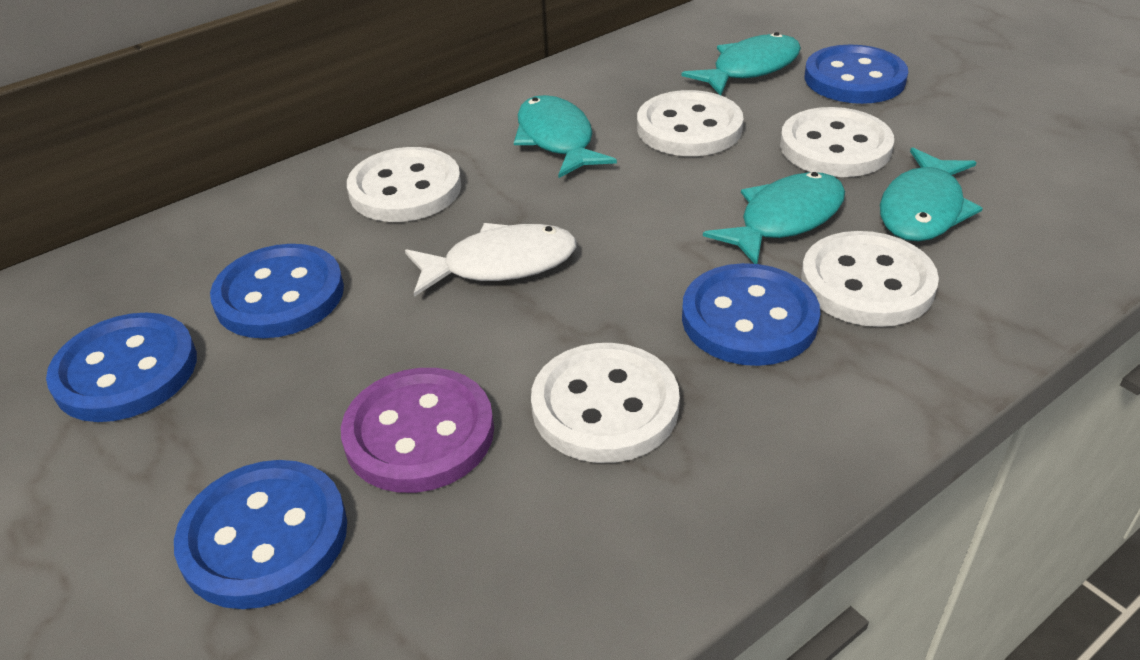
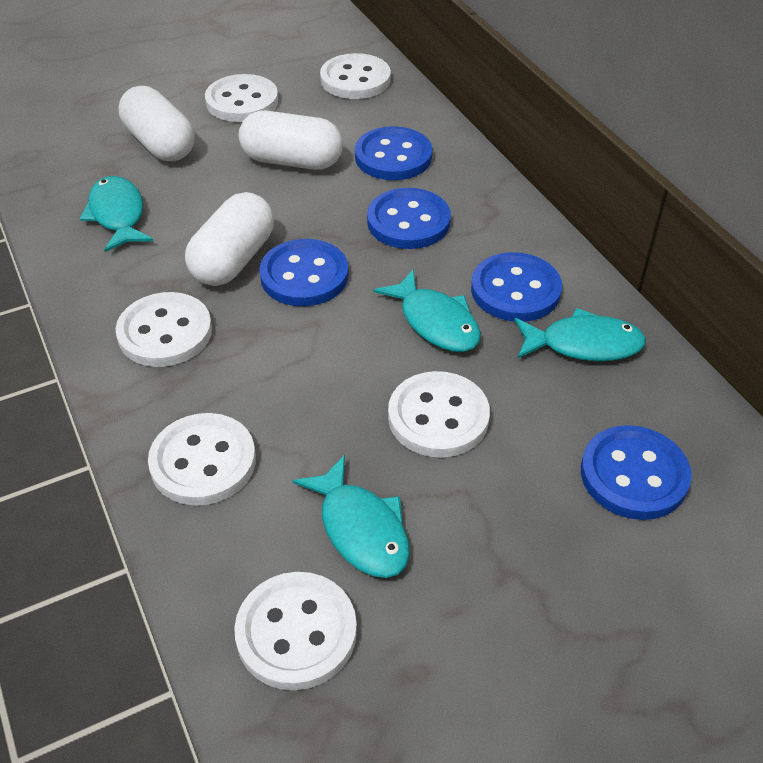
purple button: [341,368,494,493] = 1 -> none = 0
white button: [347,147,461,222] [531,343,680,463] [637,90,744,156] [780,107,894,177] [801,231,939,327] = 5 -> [115,292,212,367] [148,413,256,506] [205,74,278,122] [234,572,357,690] [320,53,391,99] [388,371,490,458] = 6
white capsule: none = 0 -> [119,86,195,161] [185,192,274,286] [239,111,343,170] = 3
white fish: [405,223,577,297] = 1 -> none = 0

